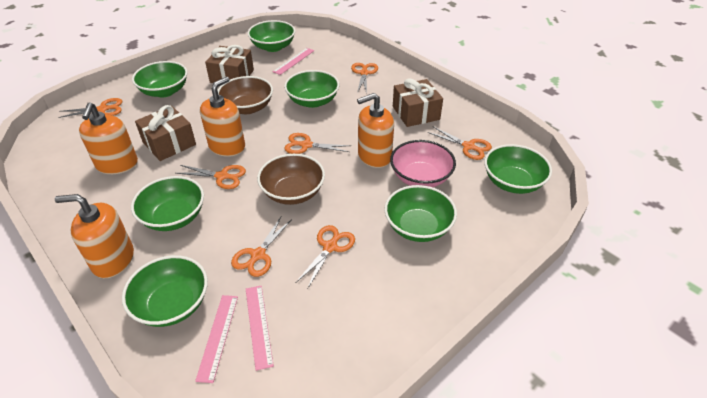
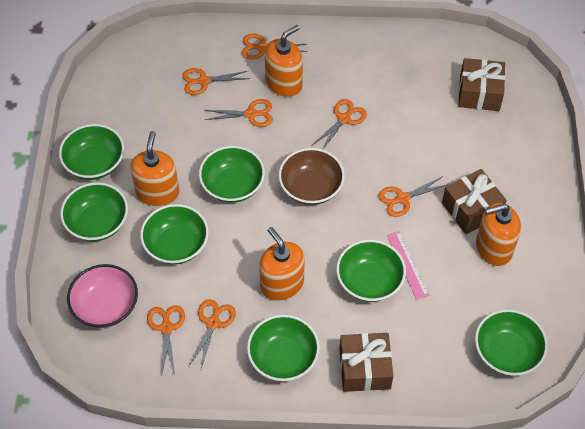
brown bowl: [218,76,273,114] [257,154,325,205] = 2 -> [278,148,345,205] = 1
pink ruler: [195,295,238,383] [246,286,274,371] [273,48,314,75] = 3 -> [387,231,429,300] = 1

